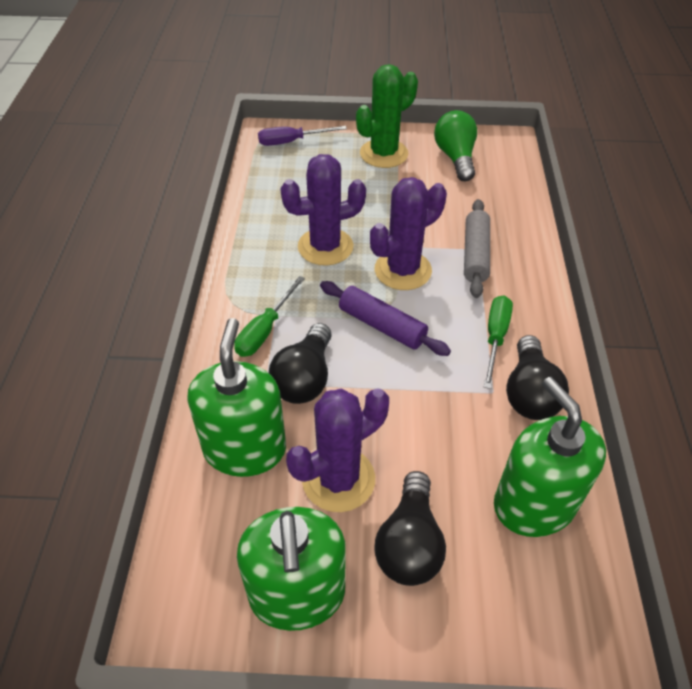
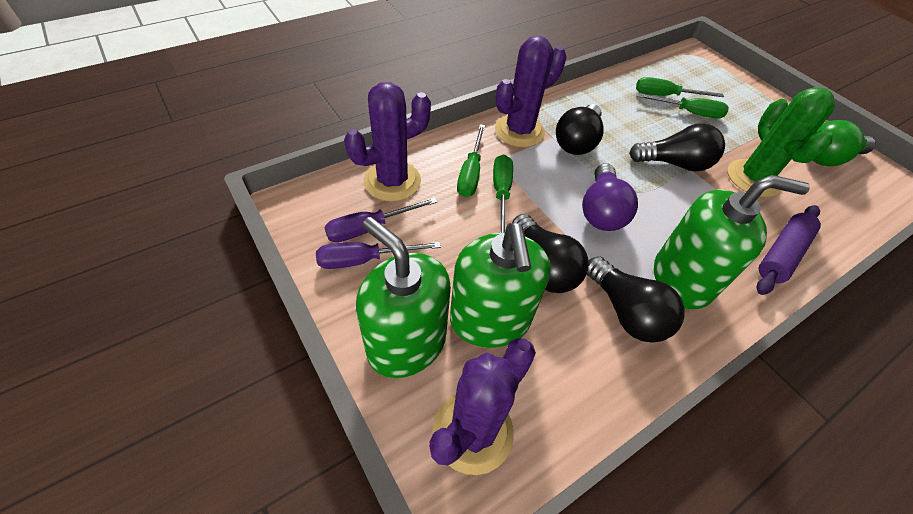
black light bulb: [269,323,332,404] [374,471,446,586] [506,335,569,420] = 3 -> [512,214,588,293] [556,104,604,155] [587,256,685,343] [629,123,725,171] = 4
green screwdriver: [234,276,305,357] [484,295,513,389] = 2 -> [457,124,485,197] [493,155,513,233] [636,77,724,97] [637,93,729,118] = 4
grey rolling pin: [464,199,490,298] = 1 -> none = 0
purple light bulb: none = 0 -> [582,163,638,231] = 1
purple screwdriver: [258,126,347,146] = 1 -> [316,242,441,269] [324,197,437,242] = 2

